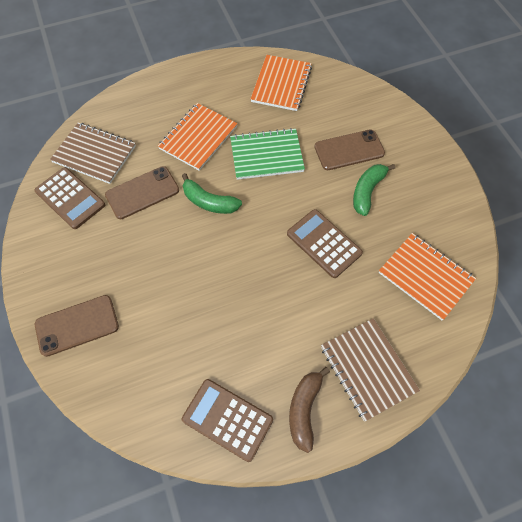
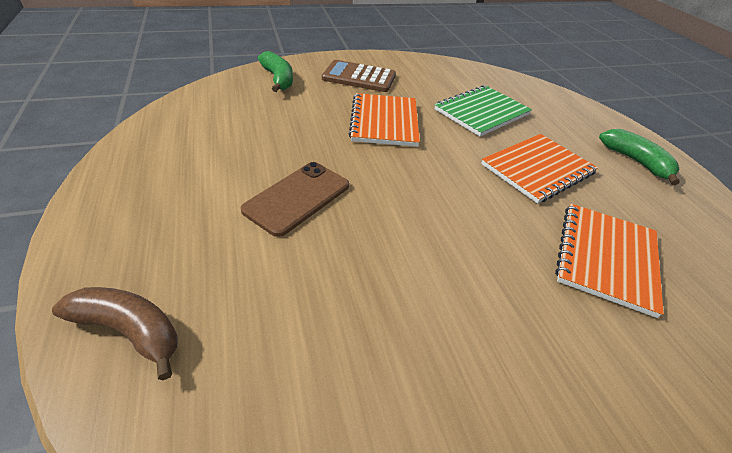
brown calculator: [34,167,105,229] [182,379,273,462] [287,209,363,278] = 3 -> [322,60,396,92] = 1
brown notebook: [50,123,136,184] [321,318,420,421] = 2 -> none = 0
brown phone: [35,295,119,357] [105,166,179,219] [314,129,385,170] = 3 -> [241,162,349,237] = 1

